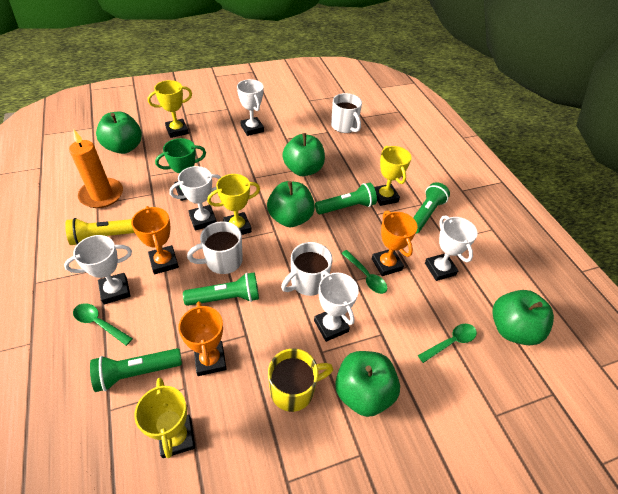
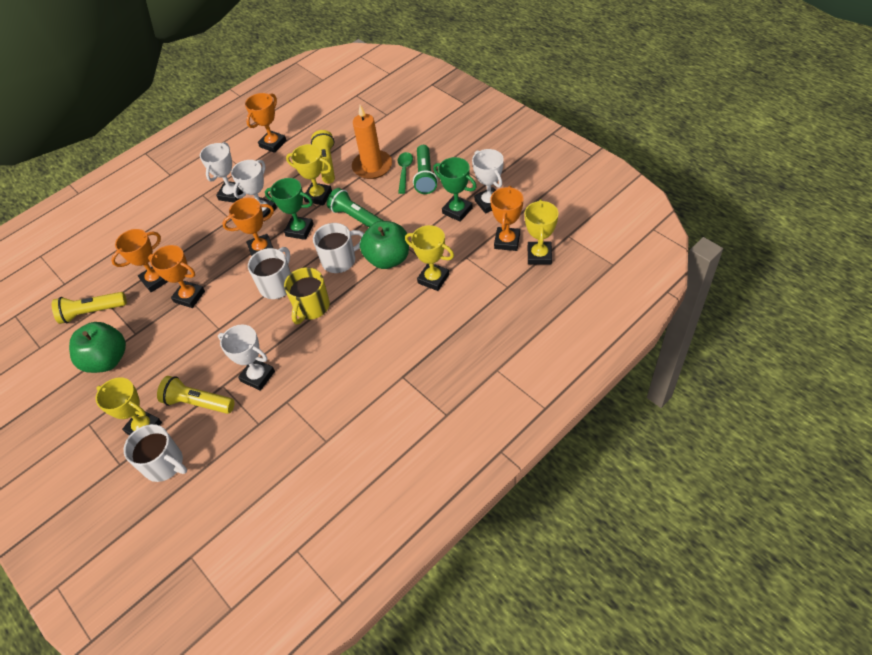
green apple: [96,111,142,154] [267,181,315,227] [282,133,325,176] [335,351,400,417] [492,290,554,346] = 5 -> [69,322,126,373] [360,221,409,269] = 2
green flashlight: [90,348,182,392] [183,272,259,306] [315,183,377,214] [413,182,450,234] = 4 -> [327,188,384,227] [413,145,438,194] = 2
green spoon: [73,303,133,346] [341,250,387,294] [418,324,477,363] = 3 -> [398,152,413,194] = 1
green trophy: [155,138,206,201] = 1 -> [265,178,314,240] [433,157,477,222] = 2
orange trophy: [131,206,179,274] [178,301,226,376] [372,211,417,276] = 3 -> [111,229,168,292] [148,245,205,308] [222,198,274,256] [245,93,287,153] [490,186,523,251] = 5
white trophy: [64,235,132,305] [169,166,221,231] [237,79,264,136] [314,271,359,342] [425,215,478,281] = 5 -> [200,142,243,203] [218,325,275,391] [231,160,277,222] [472,149,504,214] = 4
yellow flashlight: [65,218,135,245] = 1 -> [52,292,127,324] [157,376,235,414] [311,130,335,184] = 3

